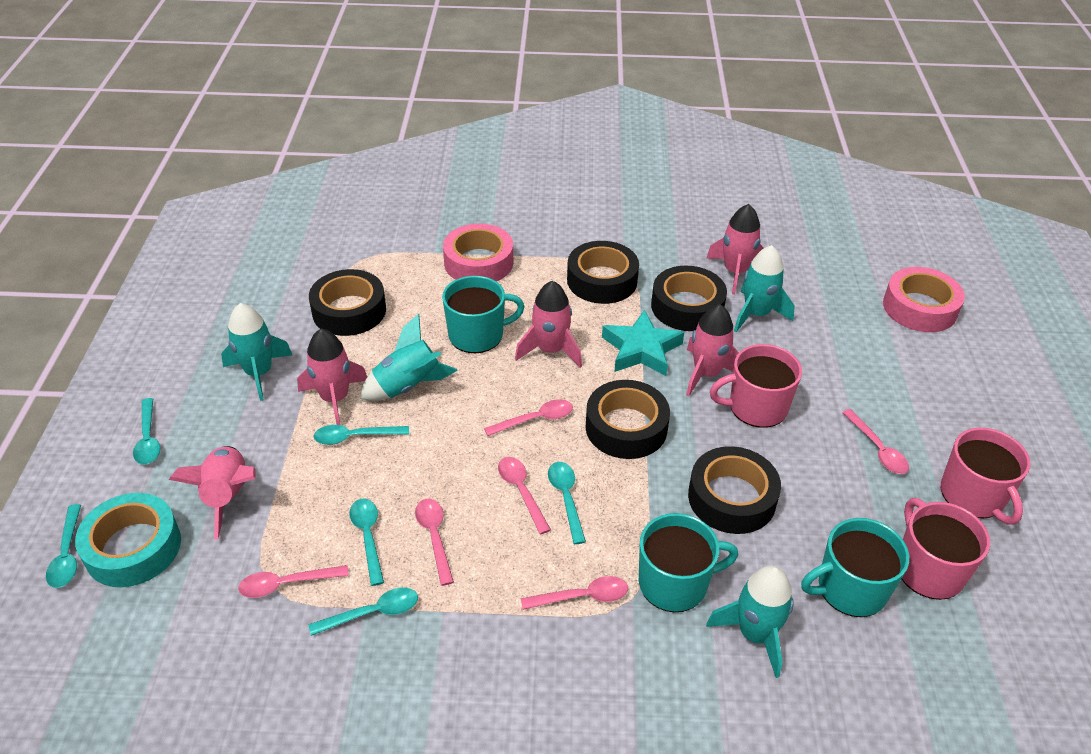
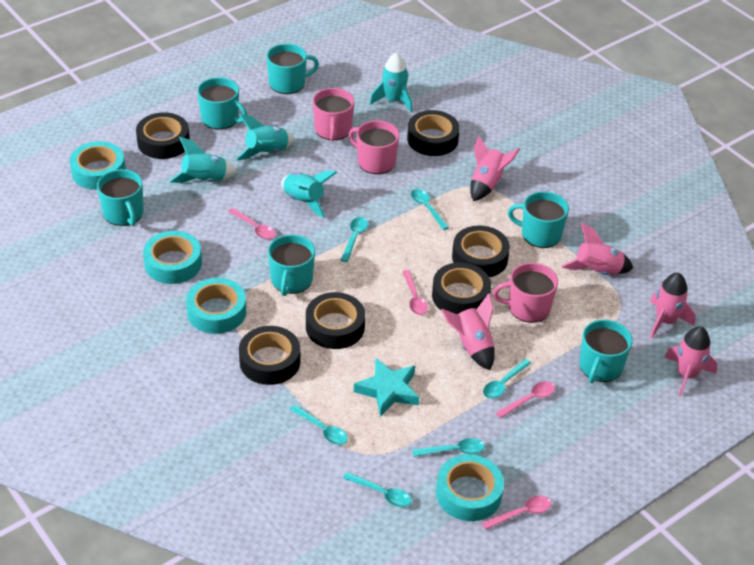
black tape: [309,269,386,336] [567,241,639,304] [585,380,670,459] [651,266,727,331] [688,446,781,534] = 5 -> [136,113,190,159] [239,326,300,385] [306,292,365,349] [407,110,460,156] [432,262,491,315] [452,226,510,277] = 6
pink spoon: [238,565,349,598] [415,499,454,586] [484,399,573,436] [498,457,551,534] [521,576,628,610] [842,409,909,474] = 6 -> [228,208,275,239] [402,270,428,315] [482,496,551,530] [496,381,555,418] = 4
pink tape: [443,224,513,282] [883,267,965,332] = 2 -> none = 0
turquoise mug: [442,276,525,353] [639,513,738,612] [801,518,909,617] = 3 -> [97,169,143,226] [197,77,247,130] [266,44,319,94] [268,234,315,296] [508,191,569,248] [580,320,632,383] = 6
turquoise tape: [75,493,181,587] = 1 -> [70,141,126,190] [143,231,202,284] [186,278,246,334] [436,454,504,521] = 4

